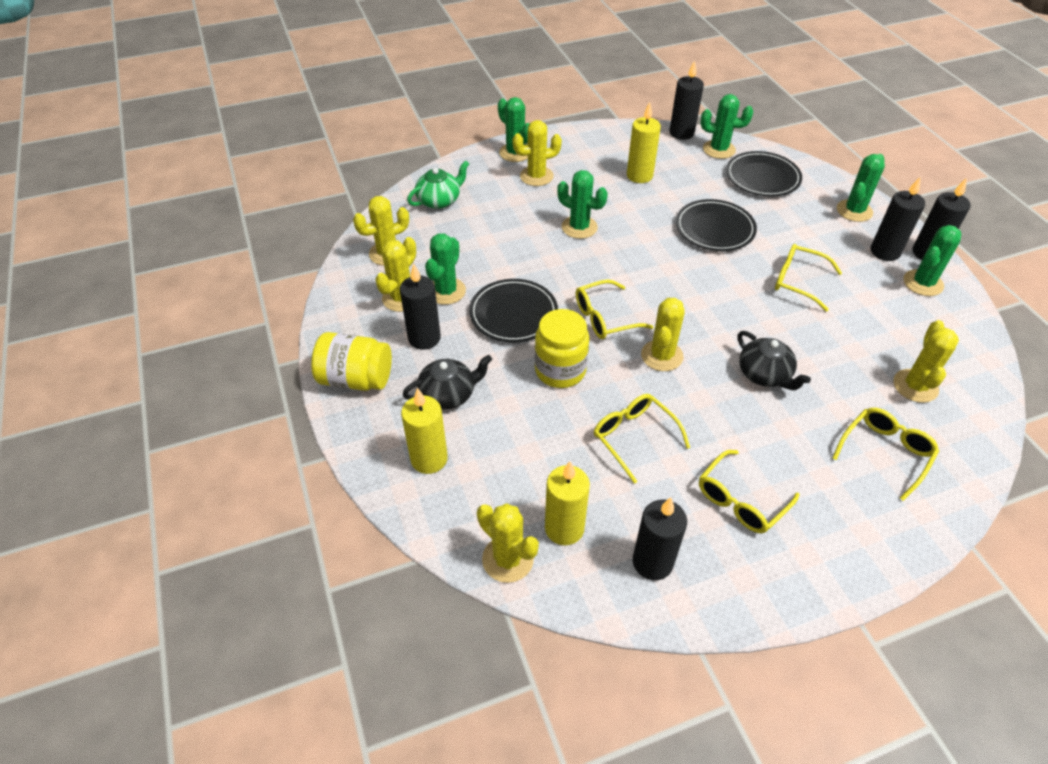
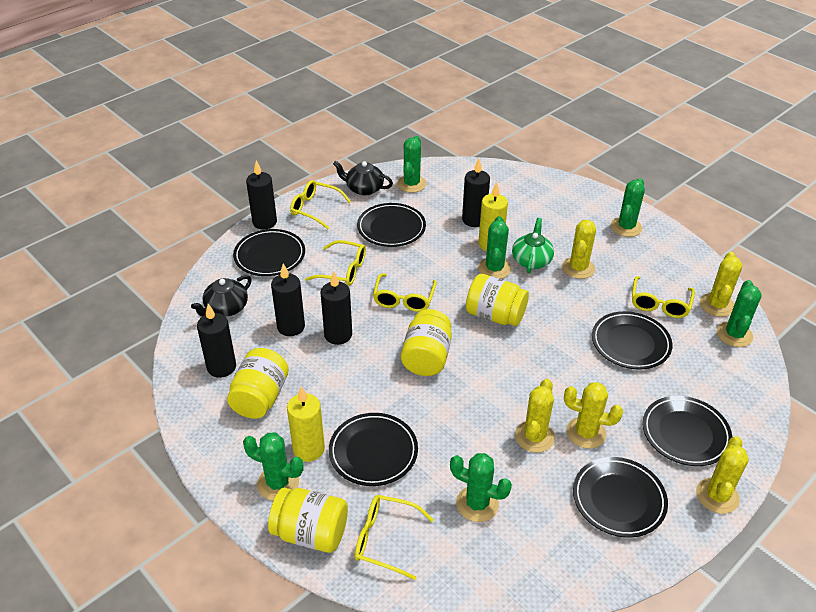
black plate: [469,279,558,343] [676,199,757,251] [726,151,802,197] = 3 -> [233,229,305,276] [329,413,418,486] [357,203,426,247] [573,457,668,538] [592,311,672,370] [642,396,732,466] = 6
yellow cactus: [353,196,409,266] [375,237,416,312] [477,503,539,583] [512,120,562,186] [641,298,685,371] [893,320,959,403] = 6 -> [515,379,555,453] [562,220,596,279] [564,382,623,449] [696,436,749,514] [700,252,743,317] = 5
yellow candle: [401,388,448,474] [545,461,590,545] [627,102,661,183] = 3 -> [287,386,325,462] [478,182,508,251] = 2
yellow jar: [311,332,392,391] [535,309,589,388] = 2 -> [227,348,289,419] [268,488,348,553] [401,309,452,376] [466,274,529,326] = 4

